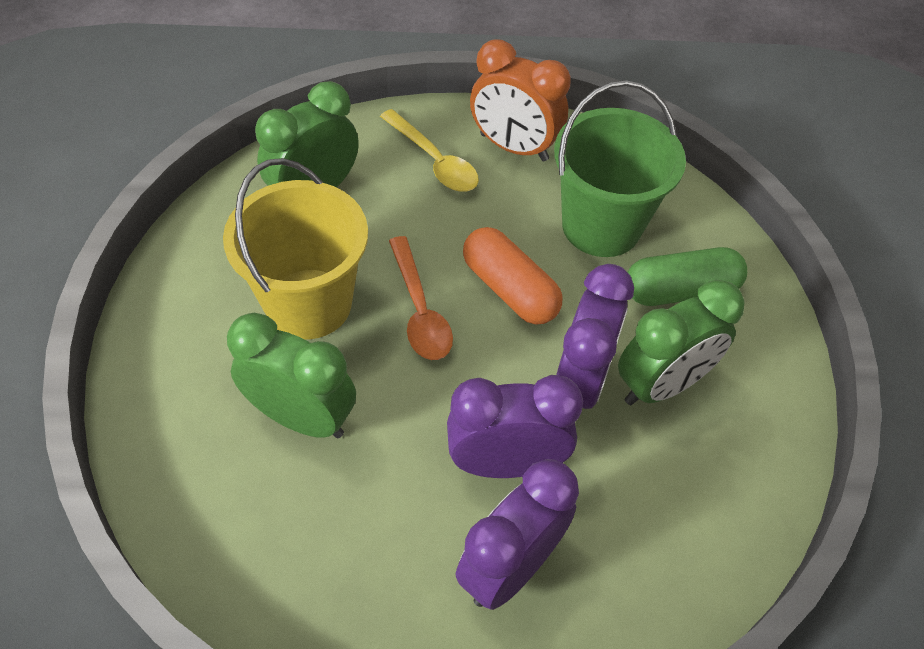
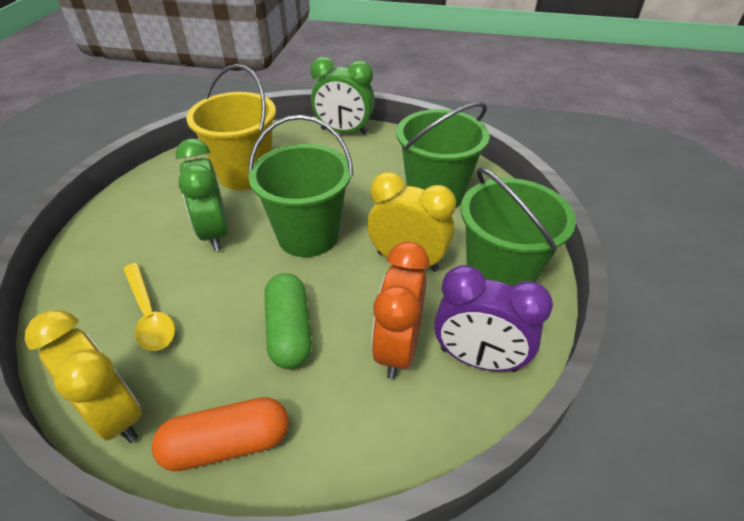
green bucket: [554,80,686,257] = 1 -> [248,115,353,257] [396,102,490,208] [461,167,576,286] = 3
green clock: [227,313,356,438] [255,81,359,188] [618,280,745,405] = 3 -> [175,139,228,251] [310,57,375,135] = 2
orange spoon: [389,236,453,360] = 1 -> none = 0
purple clock: [447,375,583,478] [456,459,579,610] [556,264,634,409] = 3 -> [434,265,553,372] = 1
yellow clock: none = 0 -> [25,310,142,443] [367,172,456,272] = 2

